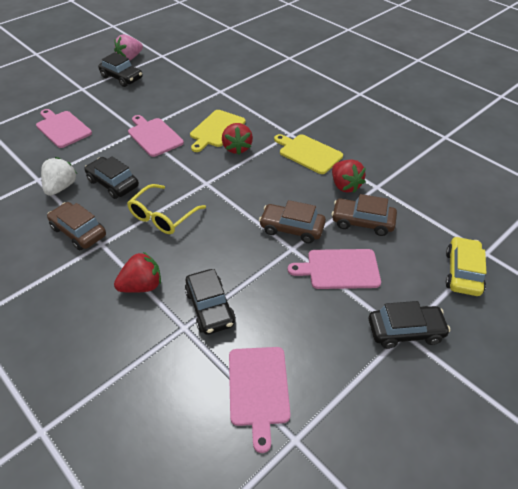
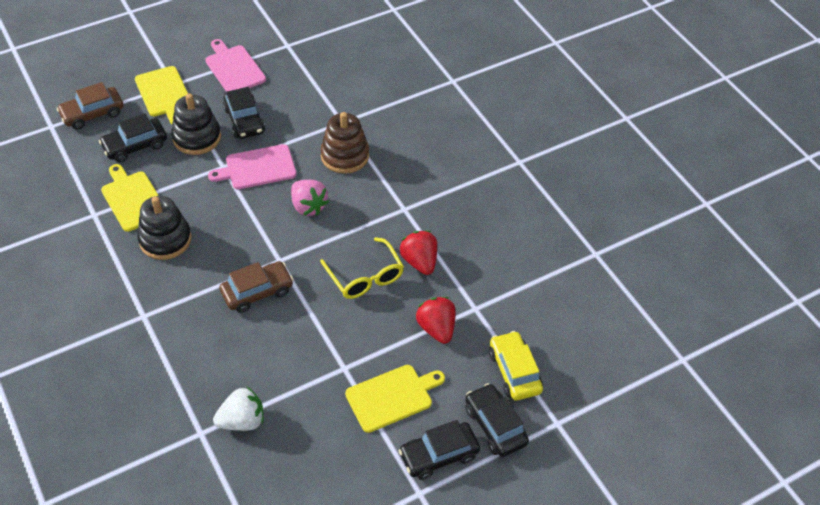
black stacking toy: none = 0 -> [137,196,191,260] [171,93,221,155] = 2
brown car: [47,202,106,250] [259,200,326,243] [332,194,397,236] = 3 -> [56,82,124,130] [219,261,294,313] = 2
brown stacking toy: none = 0 -> [320,112,369,174] = 1
pink cutting board: [36,109,92,148] [128,115,184,157] [229,347,291,453] [288,249,381,289] = 4 -> [205,39,266,92] [208,144,296,189] = 2
red strawberry: [114,252,161,293] [222,123,253,155] [332,159,366,193] = 3 -> [400,230,437,275] [416,297,455,344] = 2
yellow cutting board: [190,110,245,152] [274,134,343,174] = 2 -> [101,164,159,232] [135,66,188,124] [345,365,445,433] = 3

